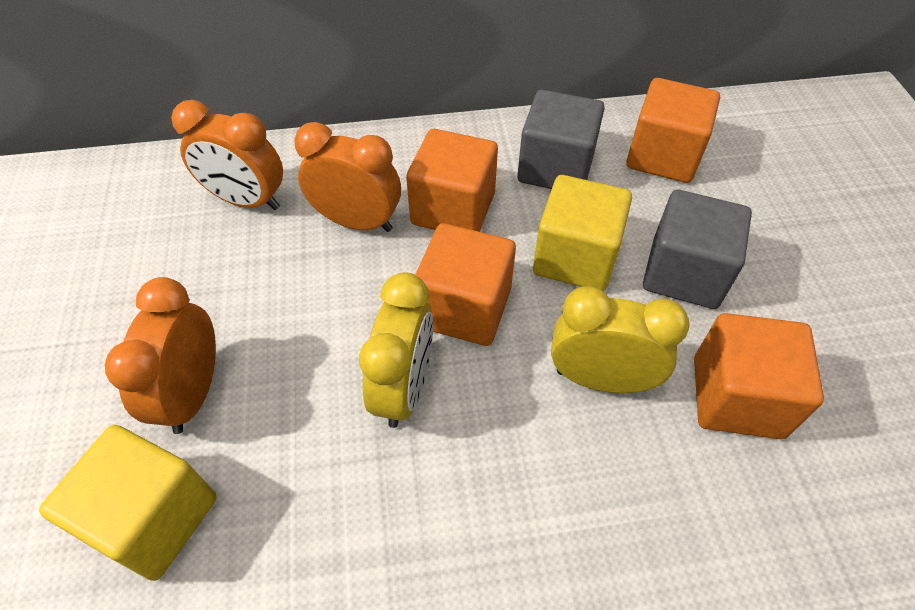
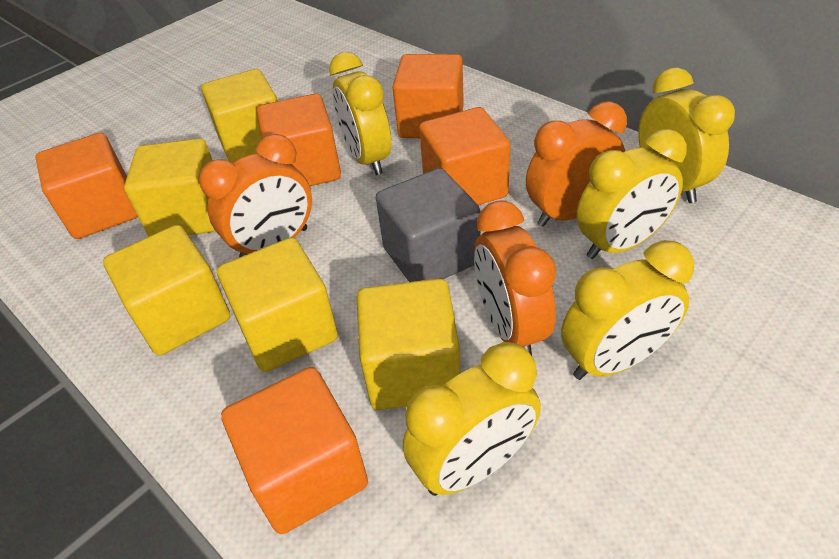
grey cube: [517,90,605,189] [643,190,752,309] = 2 -> [376,168,480,282] = 1
orange cube: [406,129,498,232] [415,223,516,346] [626,78,720,183] [694,313,824,439] = 4 -> [35,133,138,239] [221,367,368,534] [257,94,341,186] [393,54,464,138] [419,107,510,205] = 5
yellow clock: [359,272,433,428] [551,286,690,393] = 2 -> [329,52,391,175] [403,342,541,496] [561,241,694,380] [577,129,687,259] [639,67,735,203] = 5
yellow cube: [39,425,217,581] [533,175,632,291] = 2 -> [103,225,230,356] [124,138,215,236] [201,69,277,163] [217,237,338,372] [357,278,461,410] = 5

